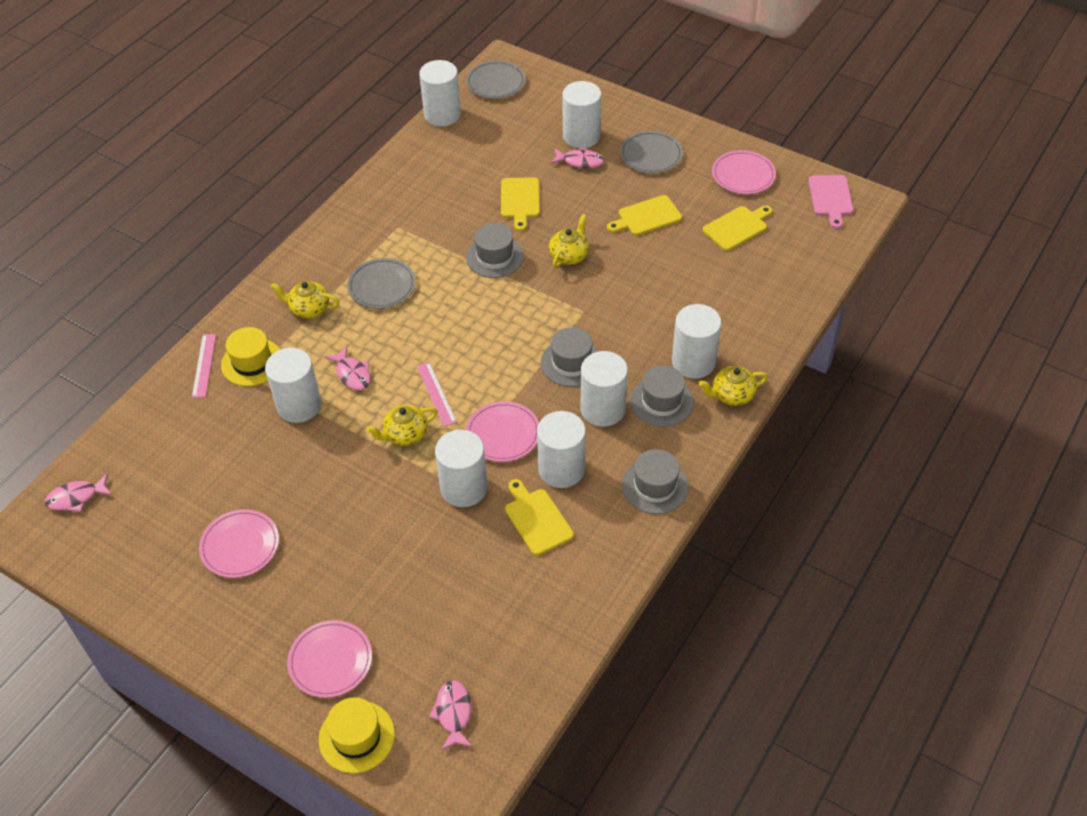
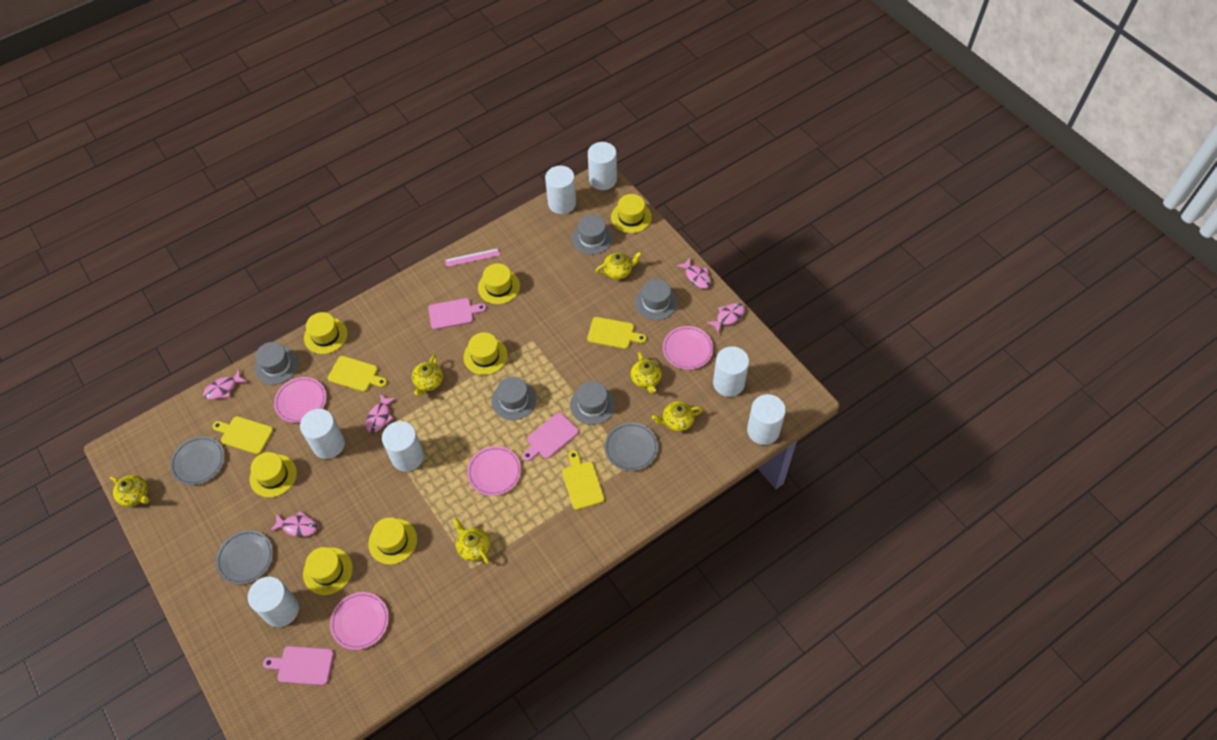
grey hat: [466,223,524,278] [541,327,599,387] [622,449,689,514] [630,366,694,427] = 4 -> [254,342,299,385] [491,377,537,420] [570,381,615,425] [572,215,613,255] [635,279,678,320] = 5
pink cutting board: [808,175,854,229] = 1 -> [263,646,334,685] [428,298,486,330] [522,413,579,461] = 3
pink fish: [45,474,112,512] [325,346,371,390] [429,680,473,750] [550,147,604,168] = 4 -> [203,369,247,400] [270,511,318,537] [366,394,397,433] [676,257,711,288] [706,303,745,334] = 5
pink ruler: [192,334,216,398] [417,362,457,427] = 2 -> [445,248,500,267] = 1
yellow hat: [221,327,280,386] [319,697,395,773] = 2 -> [250,452,297,497] [303,547,353,595] [304,312,348,354] [368,517,417,565] [463,332,508,375] [478,263,520,304] [611,194,652,233] = 7
yellow teapot: [271,281,340,318] [366,405,438,446] [549,214,589,268] [699,366,768,406] = 4 -> [110,475,150,507] [412,354,443,396] [453,518,490,564] [596,252,642,279] [631,352,662,394] [652,401,703,431] = 6

